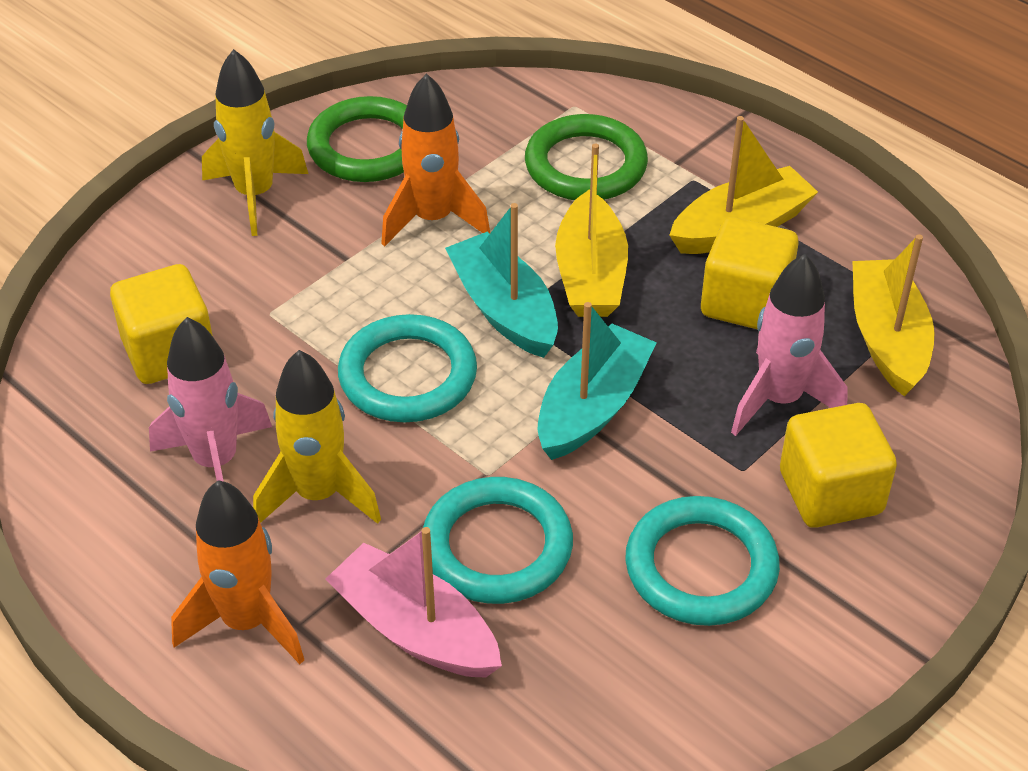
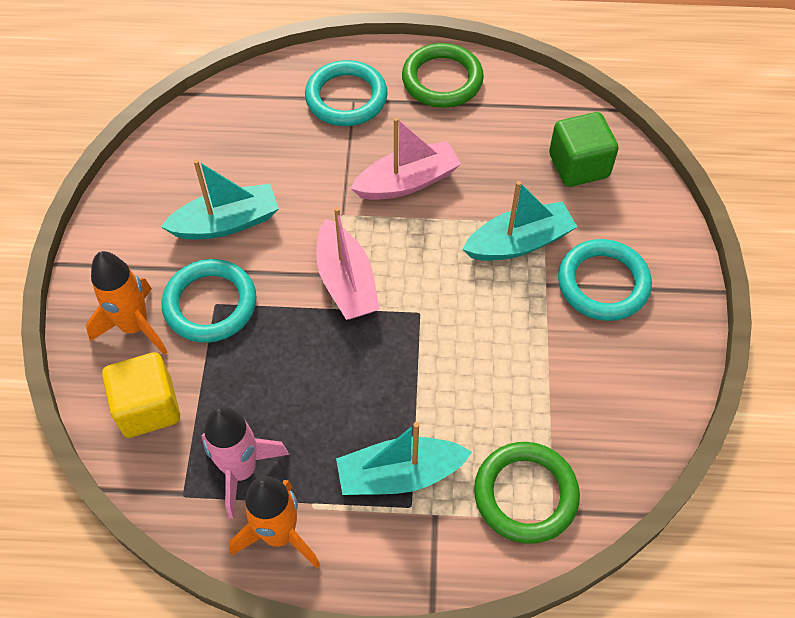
green cube: none = 0 -> [549,112,619,187] = 1
pink boat: [325,527,502,678] = 1 -> [316,207,380,320] [350,117,461,200] = 2
pink rocket: [149,317,272,482] [731,254,848,436] = 2 -> [202,406,289,519] = 1
turquoise boat: [445,203,558,358] [537,302,657,460] = 2 -> [161,160,279,239] [336,422,472,495] [463,181,577,261] = 3
yellow boat: [555,143,628,317] [669,116,818,254] [852,234,935,396] = 3 -> none = 0
yellow cube: [110,264,213,384] [701,217,799,330] [780,403,897,528] = 3 -> [102,352,180,438] = 1
yellow rocket: [202,49,308,236] [253,350,381,524] = 2 -> none = 0

